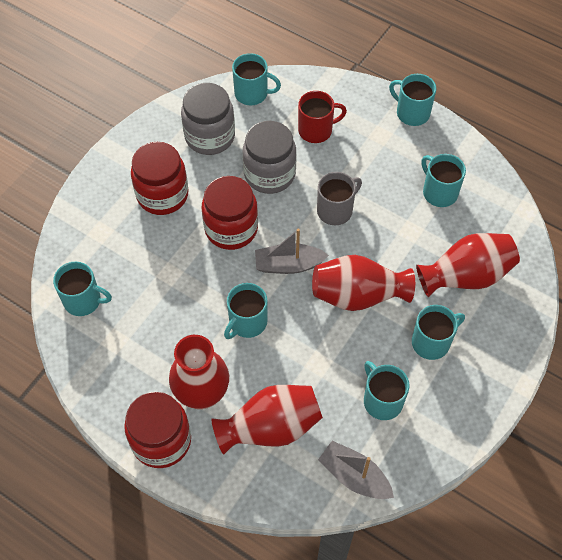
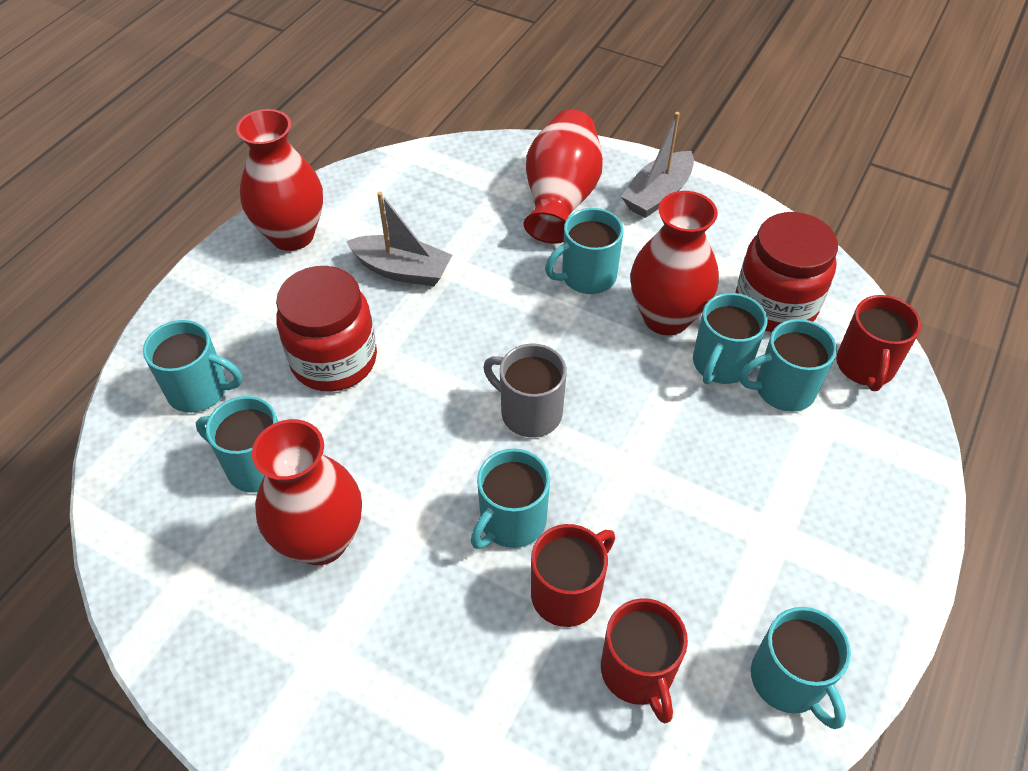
grey jar: [181,83,235,155] [243,121,296,194] = 2 -> none = 0
red jar: [124,392,191,468] [131,142,188,215] [202,176,258,250] = 3 -> [276,266,377,392] [735,212,838,332] = 2
red mug: [298,91,347,143] = 1 -> [531,524,615,627] [601,598,688,724] [836,295,921,391] = 3

